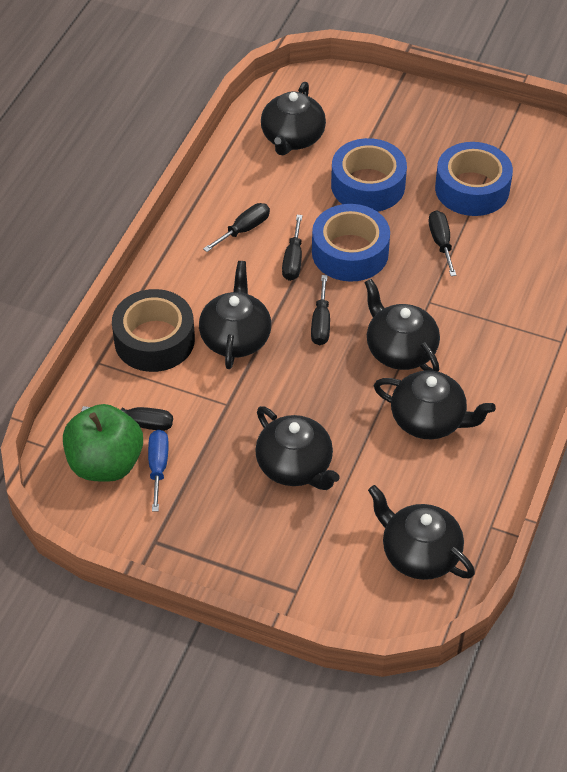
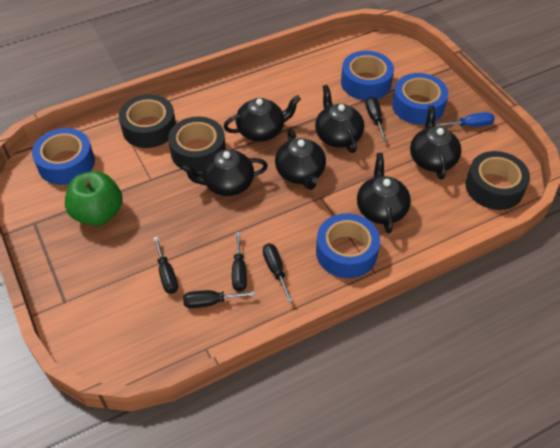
black tape: [112,289,195,372] = 1 -> [119,94,176,148] [168,117,226,172] [465,151,530,210] = 3
blue tape: [312,204,390,282] [331,138,407,212] [435,142,513,216] = 3 -> [32,128,95,185] [316,213,380,278] [341,51,394,100] [392,73,448,125] = 4

